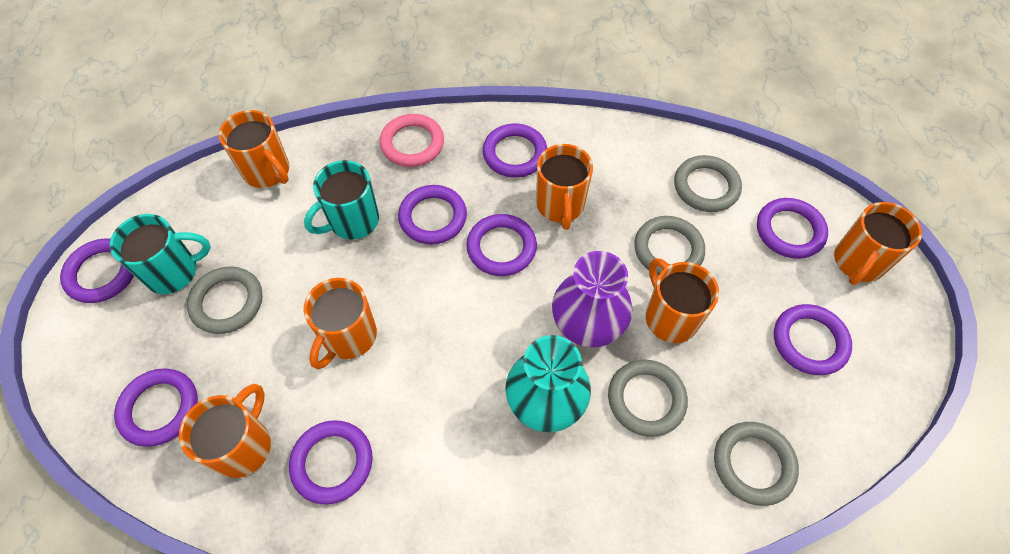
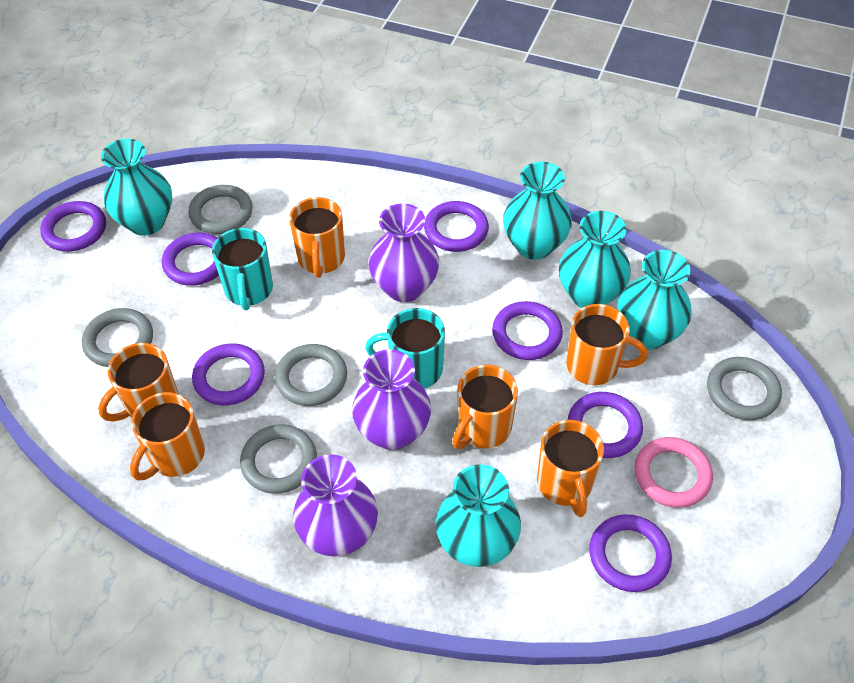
purple ring: [60,238,134,303] [114,368,198,447] [289,420,373,504] [398,185,467,245] [466,214,537,276] [483,124,547,178] [757,198,828,259] [774,304,852,375] = 8 -> [40,201,106,252] [162,233,219,286] [192,343,265,405] [424,201,489,252] [492,301,563,360] [568,392,643,458] [589,514,672,592] = 7
purple vase: [552,251,633,347] = 1 -> [293,454,378,557] [352,349,431,450] [368,203,439,302] = 3
turquoise vase: [505,335,591,432] = 1 -> [101,139,172,236] [435,464,521,567] [503,162,572,260] [559,211,631,308] [617,250,692,350] = 5

